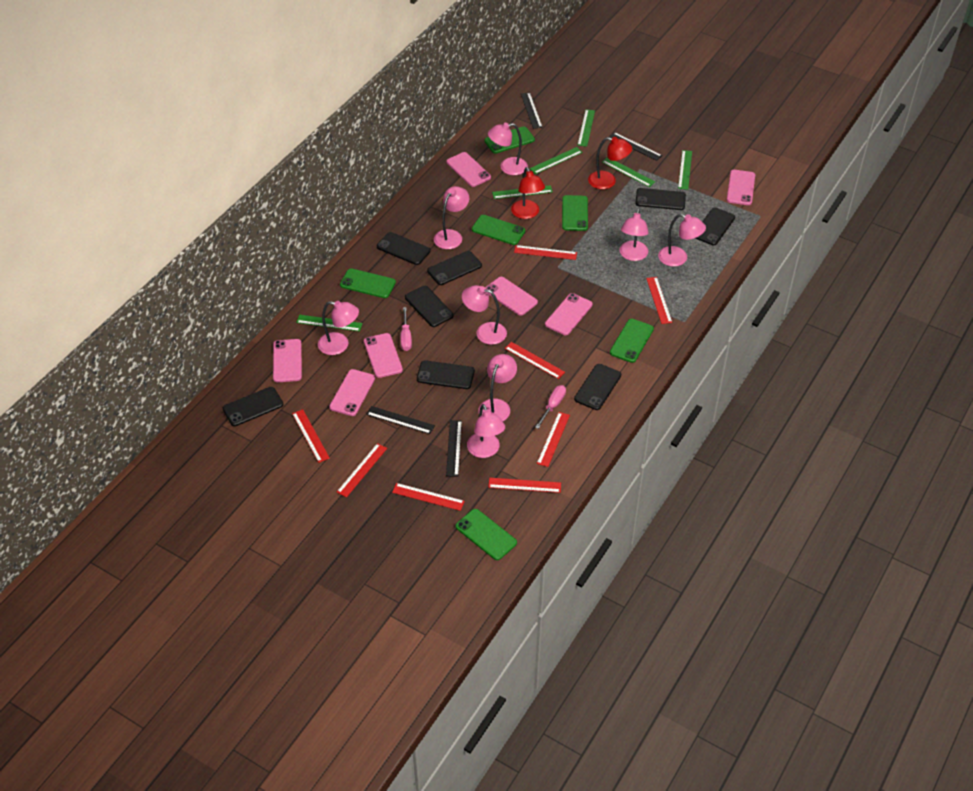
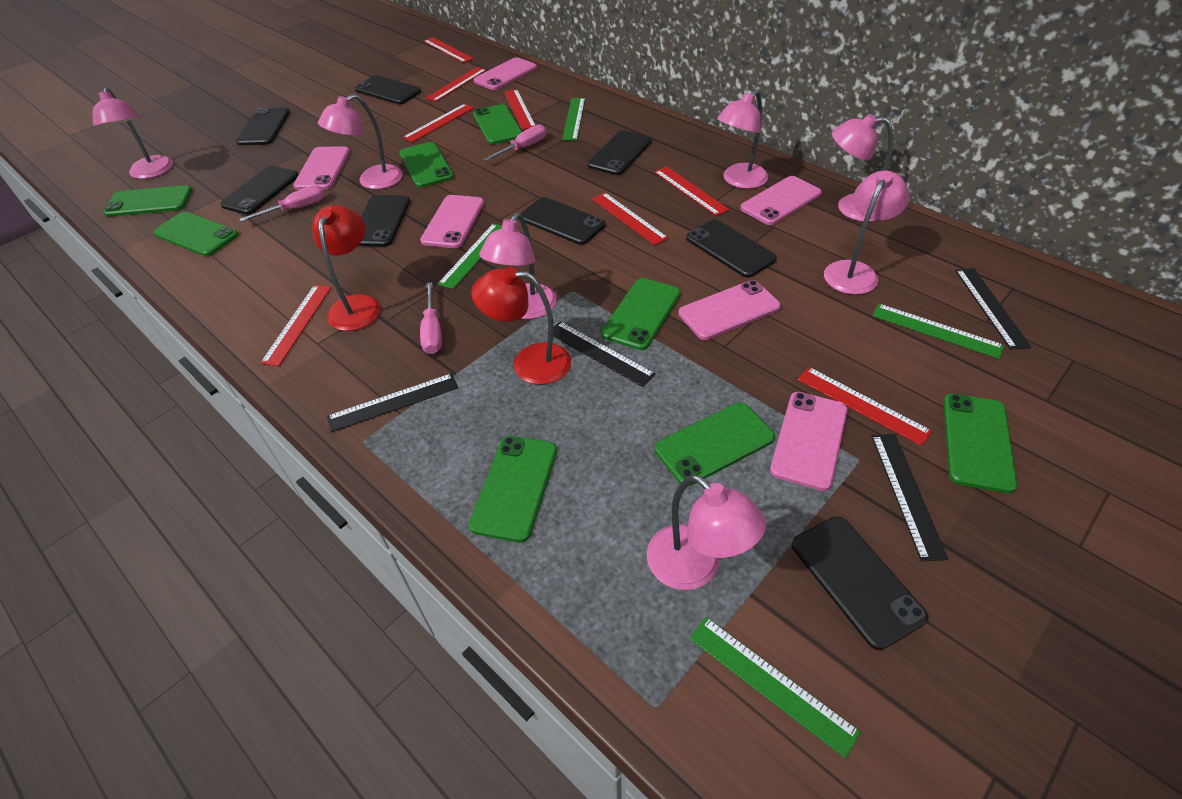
green phone: [340,268,396,298] [456,509,517,560] [472,215,525,245] [484,126,535,154] [562,195,588,231] [610,319,654,363] = 6 -> [103,185,192,217] [153,212,239,256] [399,142,454,188] [469,436,557,543] [473,104,522,145] [601,278,680,350] [655,402,775,486] [943,393,1017,493] = 8
green ruler: [296,315,363,332] [492,185,553,199] [530,147,583,174] [578,109,595,147] [602,157,655,187] [678,150,692,190] = 6 -> [438,223,502,289] [562,98,585,141] [689,617,861,759] [872,304,1004,359] = 4
pink lamp: [318,301,359,355] [434,186,469,249] [462,285,507,345] [467,404,505,458] [478,354,517,421] [488,123,528,175] [619,209,648,261] [658,214,706,267] = 8 -> [93,87,173,179] [318,94,403,189] [479,213,557,319] [647,474,766,590] [717,90,768,189] [824,170,910,295] [832,114,893,222] = 7
pink phone: [273,339,302,382] [329,369,375,416] [364,333,403,378] [447,152,491,187] [485,277,538,316] [545,293,592,335] [727,170,755,205] = 7 -> [293,146,350,190] [420,195,484,248] [474,57,537,90] [678,280,781,340] [740,176,822,225] [770,392,848,491] = 6
pink screwdriver: [401,307,412,351] [535,385,566,429] = 2 -> [240,185,325,222] [420,282,442,354] [484,124,546,161] = 3

